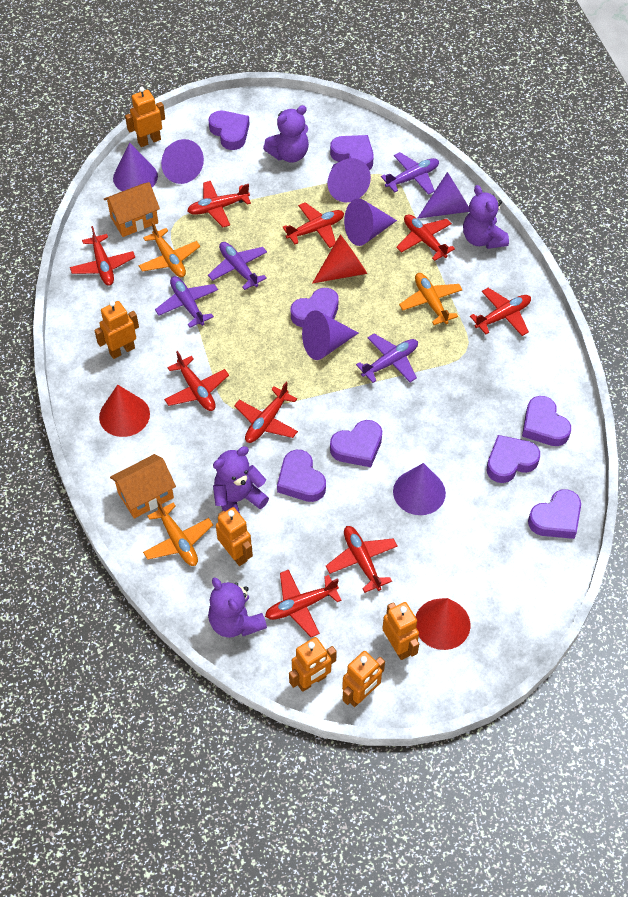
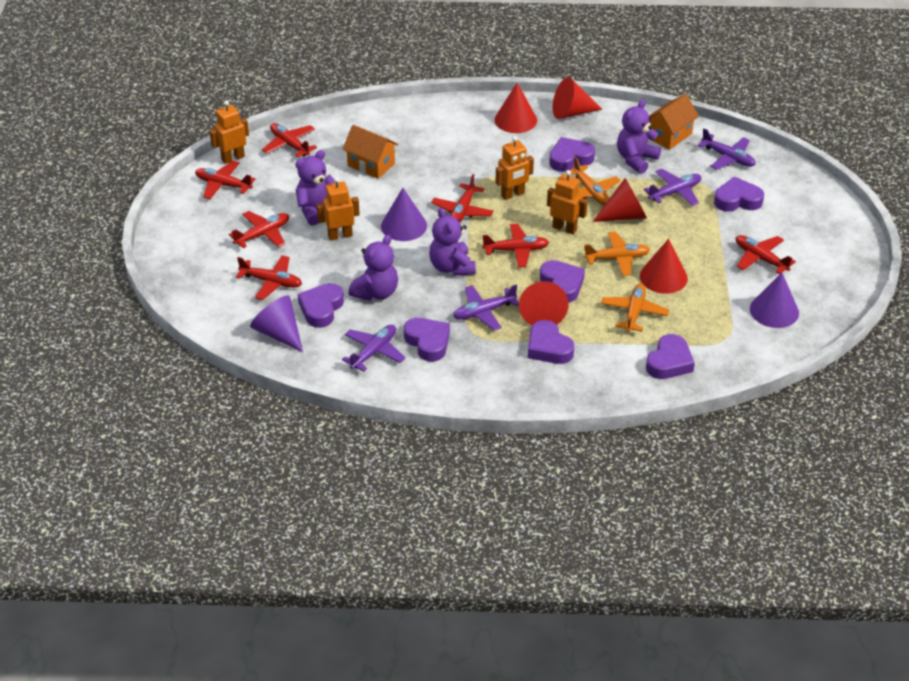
orange robot: [94,301,139,359] [125,87,165,147] [216,507,253,566] [289,637,337,692] [342,651,385,707] [382,602,419,660] = 6 -> [210,100,249,164] [317,177,360,241] [495,136,534,200] [547,170,588,234] = 4
purple cone: [113,142,158,191] [161,139,204,184] [302,310,358,360] [327,158,371,202] [344,198,397,246] [393,463,446,515] [417,172,469,219] = 7 -> [250,295,303,352] [381,188,427,241] [750,273,799,328] = 3
purple heart: [209,111,249,150] [277,450,326,502] [291,288,339,327] [330,135,374,170] [330,420,382,467] [487,435,540,483] [522,396,571,446] [528,489,581,539] = 8 -> [298,283,344,328] [404,318,450,362] [528,320,574,364] [540,260,585,302] [549,137,595,172] [646,334,695,379] [714,177,764,212] = 7
red cone: [99,385,150,437] [312,234,367,284] [416,598,470,650] = 3 -> [495,83,537,133] [519,281,569,325] [553,77,602,119] [592,178,647,222] [640,239,688,294] = 5
red plane: [70,226,135,286] [164,351,229,411] [187,181,251,227] [234,382,298,443] [265,569,342,637] [282,202,344,248] [326,526,398,593] [396,214,455,261] [470,288,531,336] = 9 -> [195,161,255,199] [229,211,289,248] [236,255,302,300] [262,123,317,158] [431,174,494,222] [482,224,549,268] [736,235,796,274] = 7

